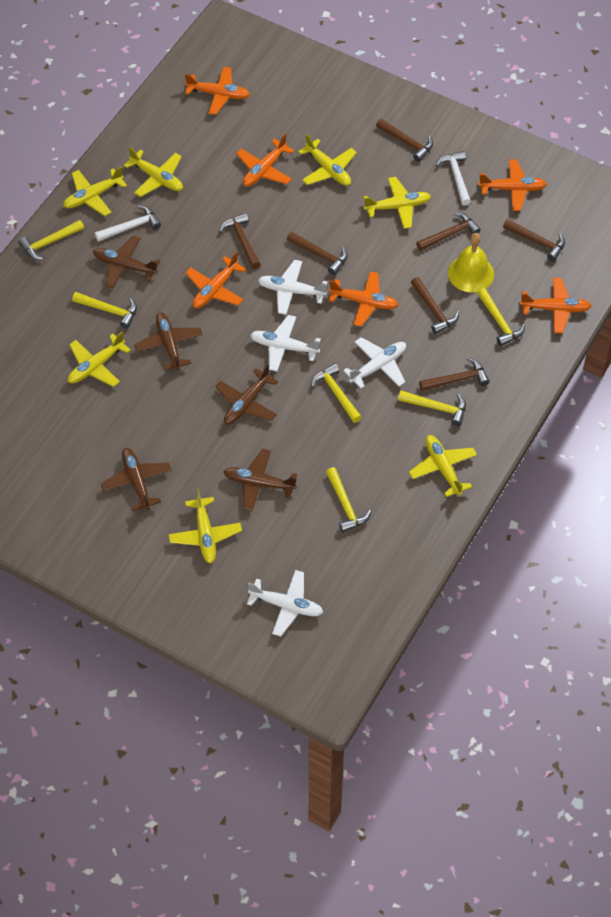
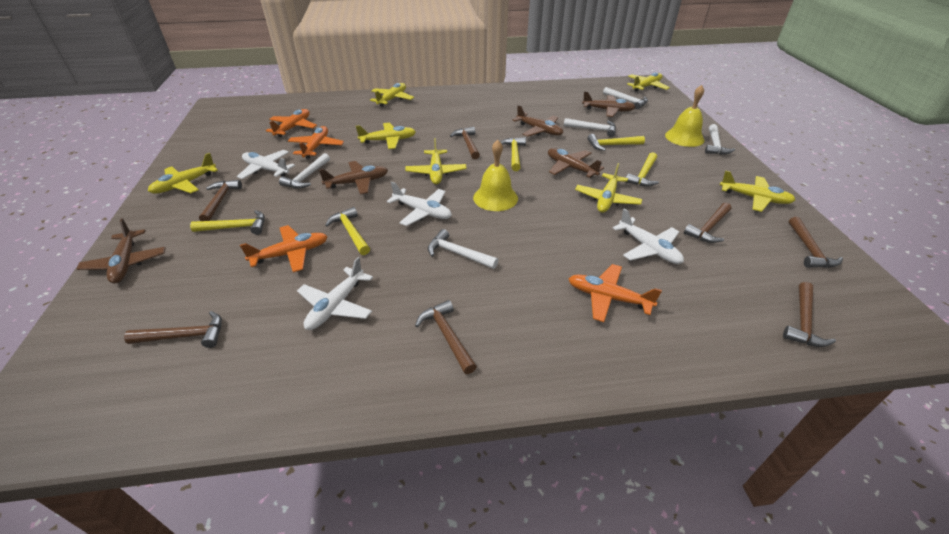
orange plane: [185,67,250,115] [185,252,246,308] [236,134,294,187] [329,271,398,327] [478,159,547,211] [520,277,591,334] = 6 -> [240,225,328,272] [266,109,317,137] [288,126,344,159] [568,264,662,322] = 4
white hammer: [95,205,161,242] [436,151,471,206] = 2 -> [279,153,330,189] [428,229,498,269] [564,118,616,137] [603,87,648,109] [705,124,735,155] = 5
yellow bell: [448,233,494,292] = 1 -> [473,140,518,211] [665,85,704,147] = 2
yellow hammer: [19,220,84,260] [72,292,137,329] [311,363,362,423] [326,467,371,533] [398,391,466,426] [477,288,525,346] = 6 -> [190,210,265,235] [325,207,370,255] [501,137,526,171] [587,134,645,151] [625,152,659,187] = 5

